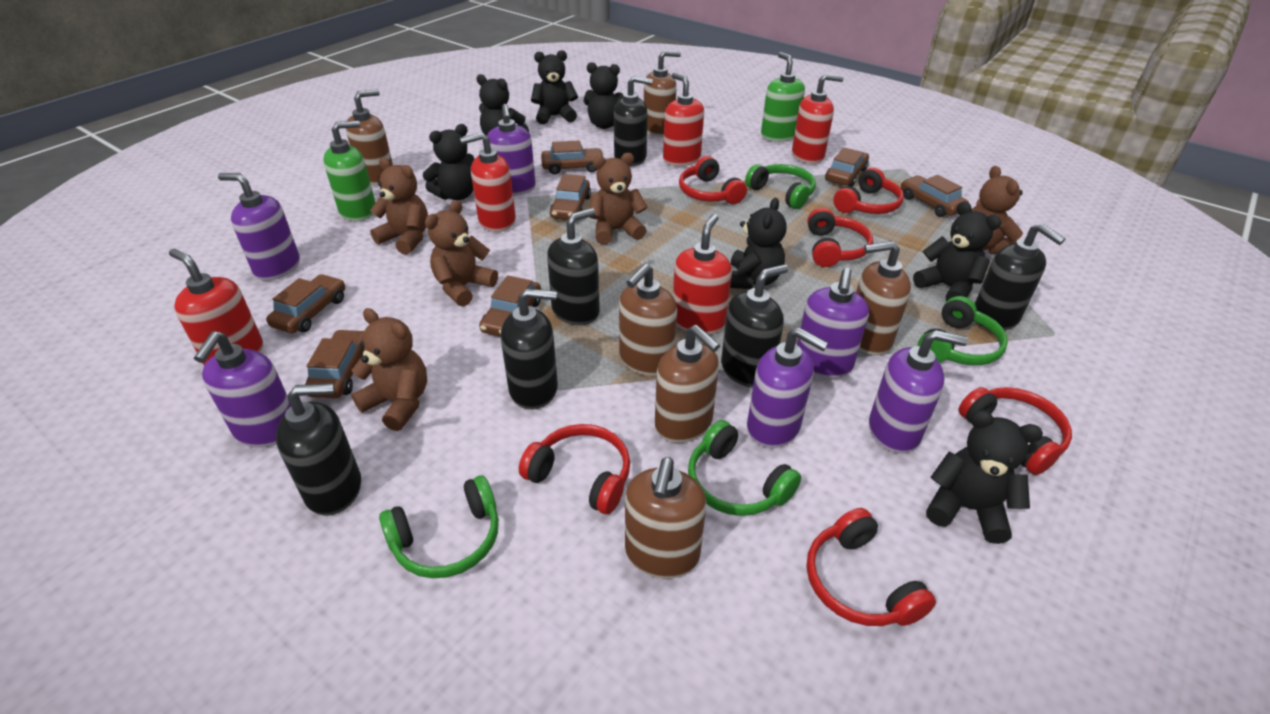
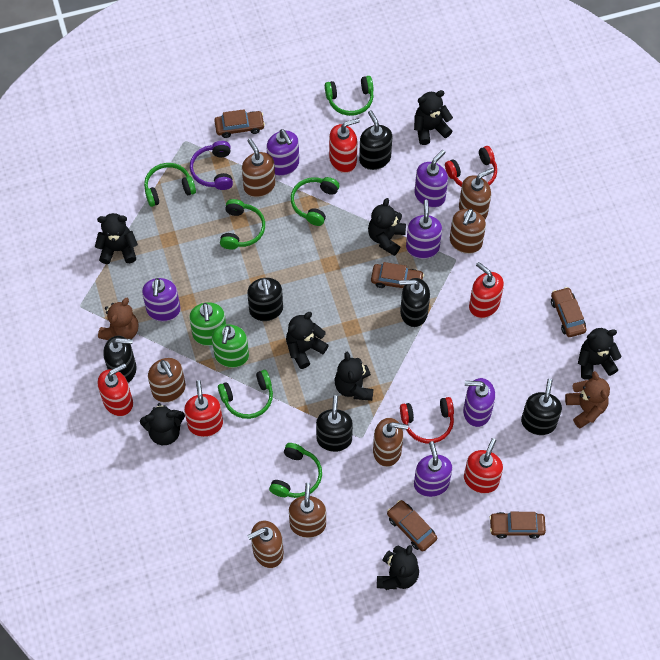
black teddy bear: [423,124,474,200] [477,74,529,136] [531,50,578,124] [584,62,623,129] [730,198,787,289] [913,201,1001,301] [926,410,1043,544] = 7 -> [95,213,138,264] [140,403,185,445] [286,312,329,369] [335,352,373,401] [368,198,406,256] [377,545,419,590] [414,90,453,145] [578,328,622,380] = 8
brown car: [266,274,345,333] [305,329,365,398] [479,275,541,337] [541,140,603,174] [550,174,591,220] [825,148,869,187] [901,175,969,217] = 7 -> [214,109,265,138] [371,262,424,288] [387,500,437,552] [489,512,546,539] [551,287,586,337] = 5
brown soap dispenser: [346,89,393,185] [619,263,677,376] [625,457,706,579] [644,50,681,137] [655,325,720,443] [856,241,911,355] = 6 -> [148,358,186,402] [242,138,275,197] [247,521,284,568] [289,483,326,538] [373,418,409,467] [450,209,486,254] [459,168,494,219] = 7
brown teddy bear: [351,308,427,431] [370,158,428,255] [425,200,498,307] [589,153,647,245] [972,166,1023,254] = 5 -> [98,297,139,340] [565,371,610,429] = 2
green headphones: [379,475,499,578] [688,420,801,516] [745,164,816,209] [918,296,1008,365] = 4 -> [144,163,196,207] [218,370,273,419] [220,199,265,250] [269,443,322,498] [291,177,340,226] [325,76,373,116] = 6
purple headphones: none = 0 -> [190,141,233,190] = 1
red headphones: [519,424,630,514] [679,156,747,204] [806,508,936,626] [807,208,873,267] [833,167,904,214] [959,387,1072,475] = 6 -> [400,397,454,444] [445,146,497,187] = 2

